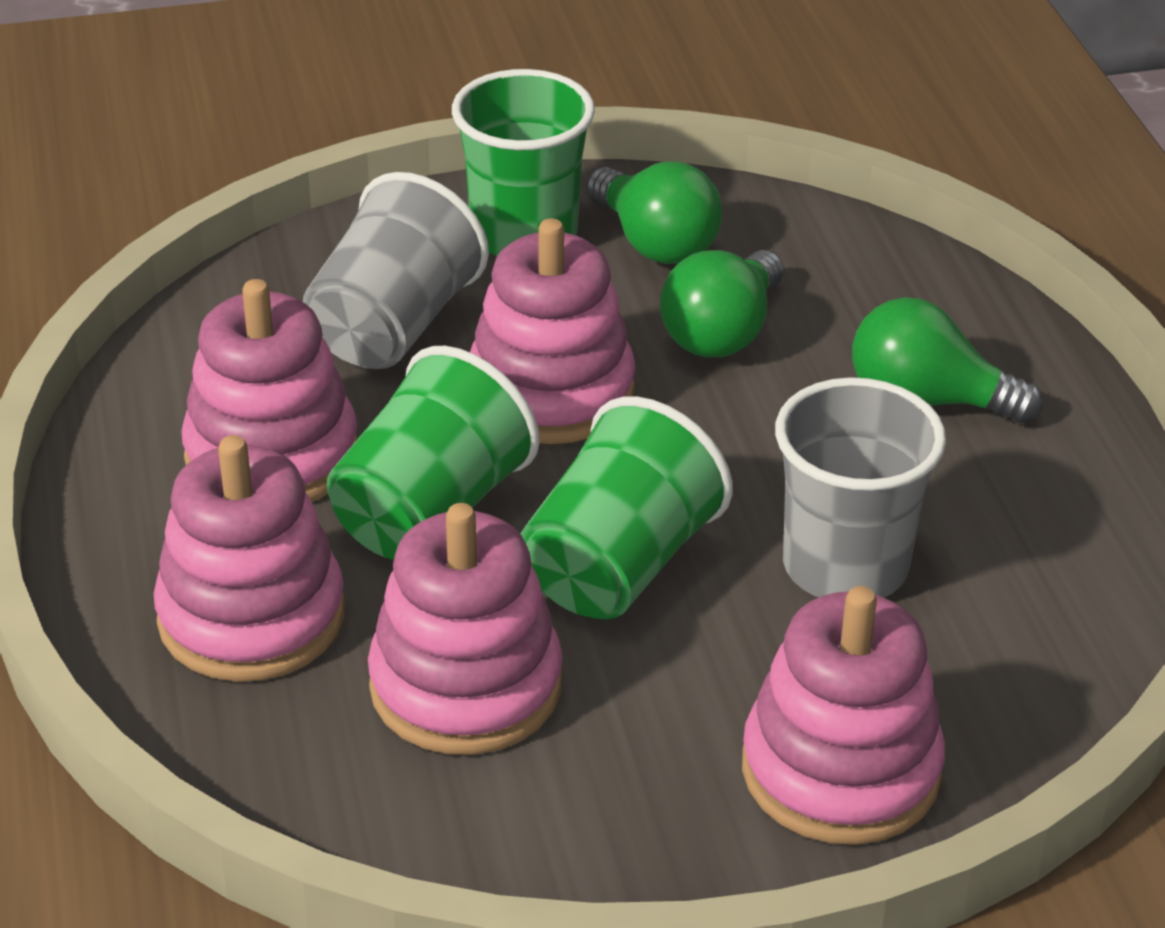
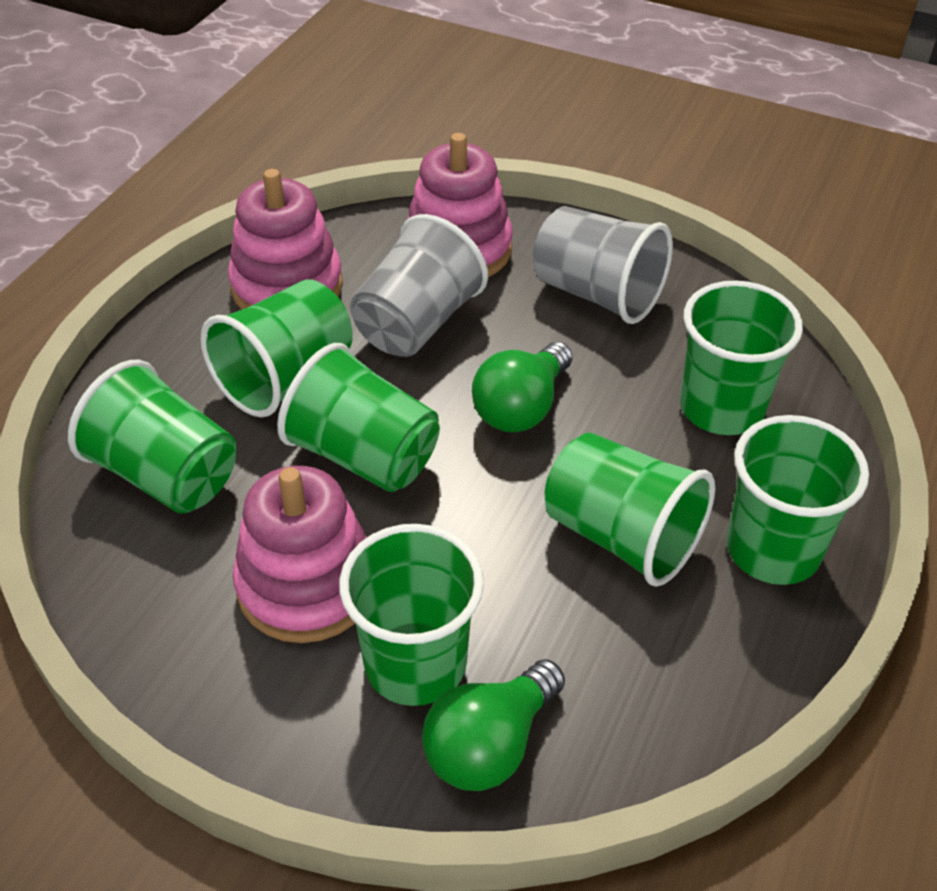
green cup: [327,346,540,560] [452,69,595,256] [520,396,733,619] = 3 -> [68,360,236,514] [200,279,352,417] [277,343,440,492] [339,524,484,706] [544,433,715,587] [680,280,803,435] [727,415,869,585] = 7
green light bulb: [587,162,722,264] [660,250,783,357] [852,297,1043,423] = 3 -> [422,659,565,791] [472,342,573,433] = 2
pink stacking toy: [154,435,345,682] [181,279,358,502] [368,503,563,755] [470,218,636,444] [742,586,945,845] = 5 -> [228,169,343,309] [233,466,367,643] [407,133,513,277] = 3

